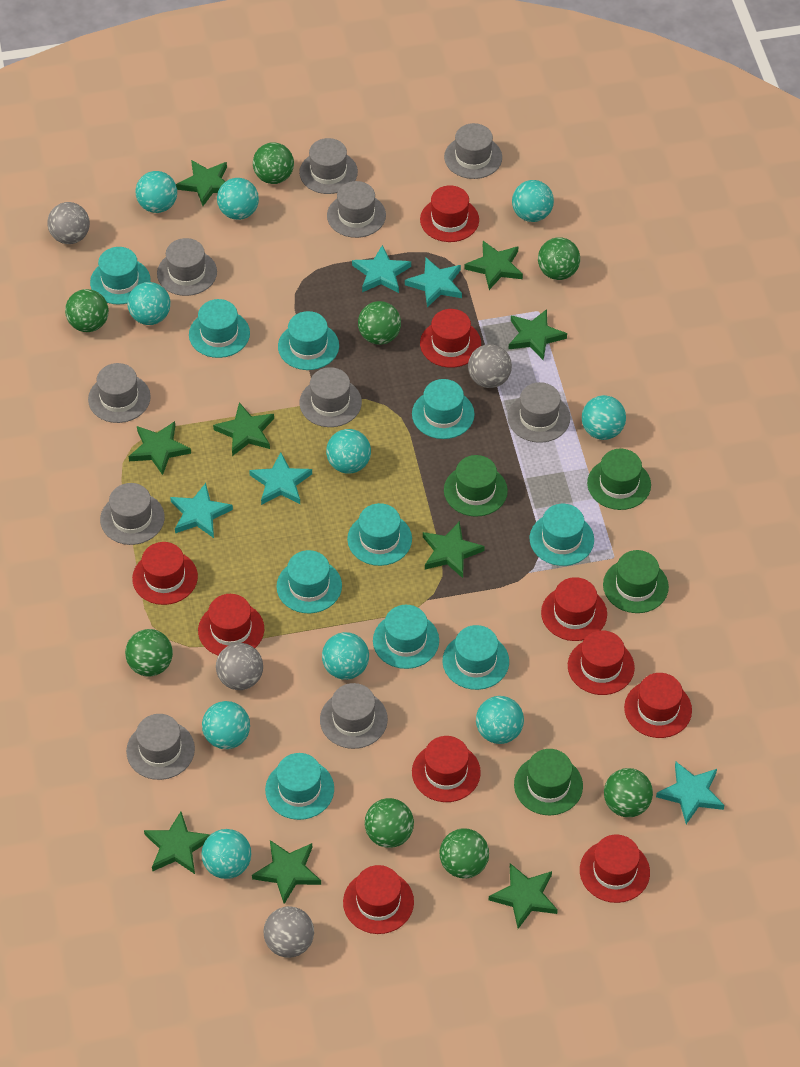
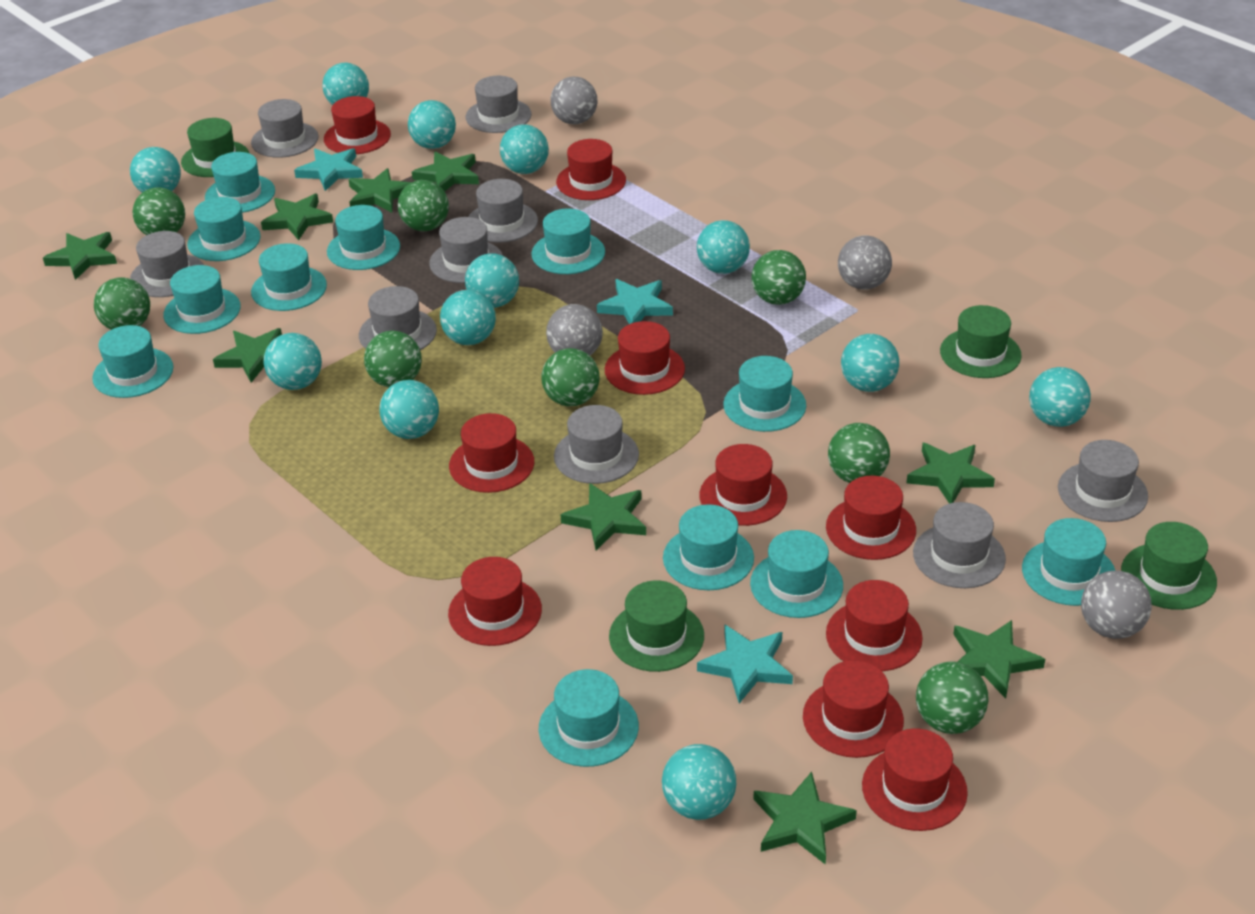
grey hat: [88,363,151,423] [100,483,165,545] [126,714,195,780] [157,238,217,296] [299,138,358,194] [299,367,362,427] [320,683,388,749] [327,181,386,238] [444,123,502,179] [508,382,570,443] = 10 -> [130,231,204,297] [251,99,318,158] [359,286,437,350] [429,217,503,283] [466,76,532,133] [468,179,538,243] [554,405,639,484] [913,502,1006,588] [1058,440,1148,522] = 9
turquoise ball: [128,282,170,325] [136,171,177,213] [201,829,251,879] [202,701,250,749] [217,178,259,220] [322,632,369,680] [326,429,371,474] [476,696,524,744] [512,180,554,222] [582,395,626,440] = 10 -> [130,147,181,192] [264,333,322,390] [322,63,369,105] [379,380,439,439] [408,100,456,149] [440,290,496,345] [465,253,519,308] [500,124,549,174] [662,744,736,820] [697,220,750,274] [841,334,899,392] [1029,367,1091,427] = 12
turquoise hat: [90,247,151,304] [189,299,250,358] [265,753,334,820] [276,550,342,613] [278,311,339,370] [347,503,412,566] [373,605,439,669] [412,379,475,439] [442,625,509,690] [530,504,594,566] = 10 -> [92,325,173,398] [163,265,241,334] [187,197,261,261] [205,152,275,213] [251,243,327,311] [327,205,400,270] [531,208,605,274] [539,669,639,767] [663,504,754,590] [723,356,806,432] [750,530,843,618] [1022,518,1115,606] = 12
turquoise star: [170,483,233,538] [249,452,312,505] [352,245,411,293] [405,258,462,307] [656,762,724,824] = 5 -> [294,148,363,191] [597,279,673,324] [697,625,793,703] = 3

